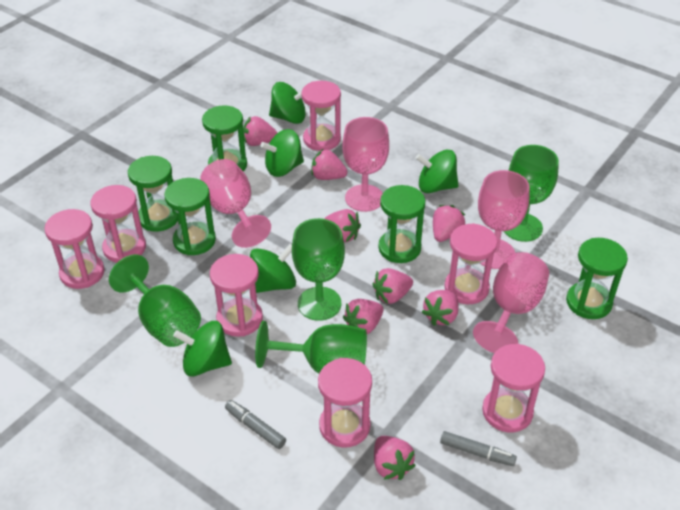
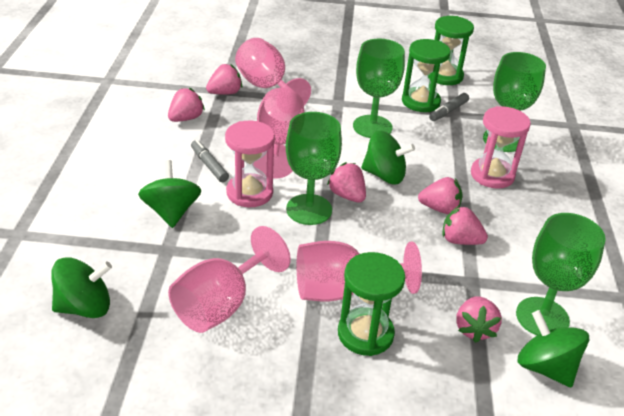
green hourglass: [128,156,178,232] [164,178,216,255] [202,106,247,172] [378,185,425,263] [566,238,628,319] = 5 -> [338,252,405,356] [402,39,451,112] [428,16,474,85] = 3
green spinning top: [173,321,232,377] [250,244,296,293] [260,129,304,177] [269,82,306,124] [416,150,459,193] = 5 -> [51,257,112,318] [138,160,202,228] [361,131,415,185] [517,310,589,387] = 4
pink hourglass: [44,209,104,289] [90,185,146,263] [210,254,263,337] [301,81,341,151] [318,358,372,448] [444,223,497,304] [482,344,545,432] = 7 -> [225,121,275,207] [471,106,531,189] = 2
pink strawberry: [243,116,277,146] [311,149,348,180] [324,209,361,242] [343,299,383,334] [372,268,413,304] [374,436,416,480] [422,290,459,326] [433,205,465,242] = 8 -> [168,88,205,122] [206,64,242,95] [327,162,366,203] [418,177,462,214] [442,206,488,245] [456,296,502,343] = 6

